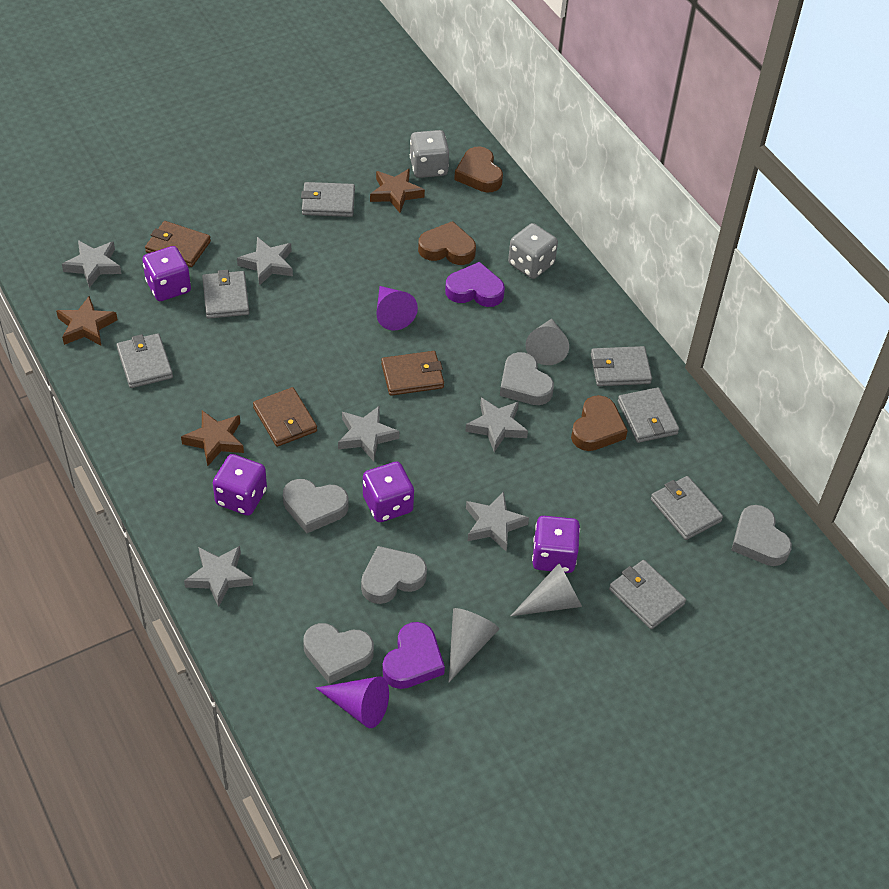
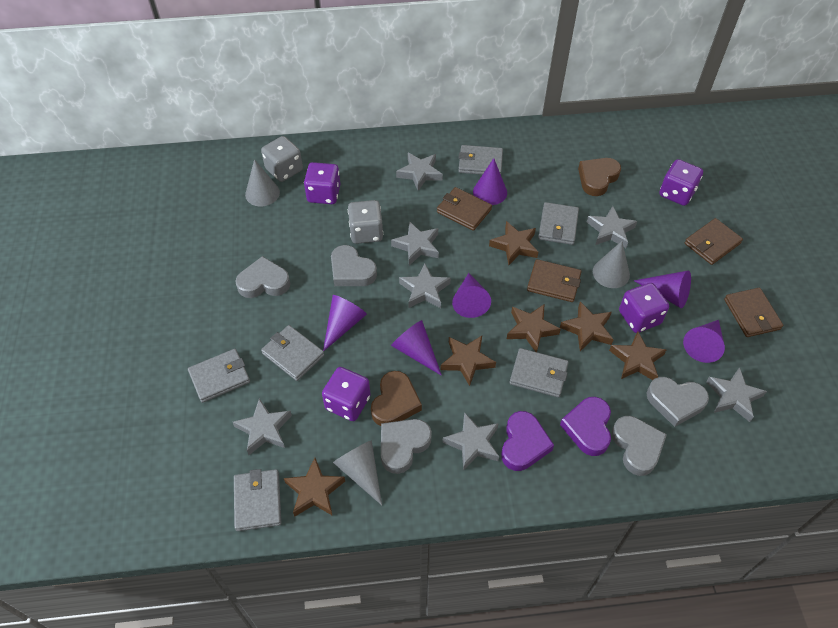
brown heart: [418,221,476,265] [454,146,503,192] [571,395,628,451] = 3 -> [371,371,422,426] [578,158,621,196] = 2
brown star: [56,296,118,345] [181,410,244,466] [370,169,425,213] = 3 -> [284,458,345,517] [440,336,496,386] [489,221,538,265] [507,304,561,352] [560,302,614,351] [609,331,666,380] = 6
brown wallet: [145,221,211,267] [253,387,317,447] [381,351,444,396] = 3 -> [437,187,492,231] [527,259,582,302] [684,218,743,265] [724,288,783,337] = 4
grey star: [62,240,121,288] [184,546,253,607] [237,237,293,286] [338,405,400,461] [465,398,528,452] [466,491,529,551] = 6 -> [233,398,292,455] [391,221,439,265] [396,153,443,191] [399,264,451,308] [442,412,499,471] [587,206,637,248] [706,367,767,422] = 7
grey wallet: [116,333,173,388] [202,270,249,319] [301,182,355,217] [591,346,652,386] [609,560,686,629] [618,387,679,443] [651,476,723,540] = 7 -> [188,349,250,403] [234,469,281,531] [261,325,324,381] [458,145,503,175] [509,348,569,397] [538,202,579,245] = 6
purple cone: [316,676,389,728] [376,286,418,330] = 2 -> [323,295,367,351] [391,320,442,376] [452,273,491,318] [473,158,507,205] [634,270,691,308] [683,320,725,363] = 6

